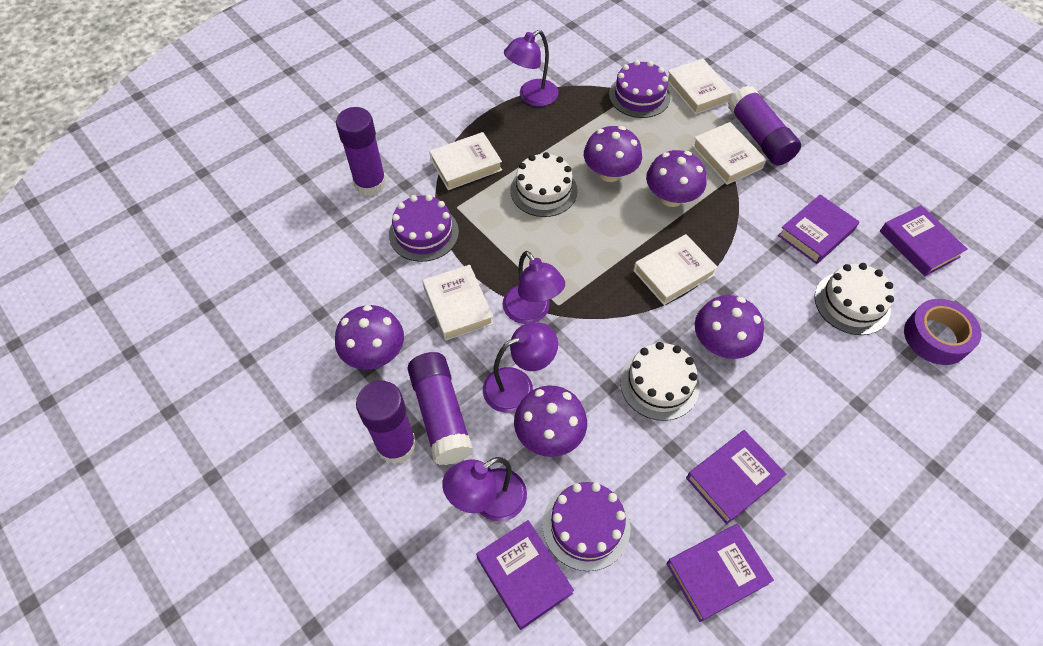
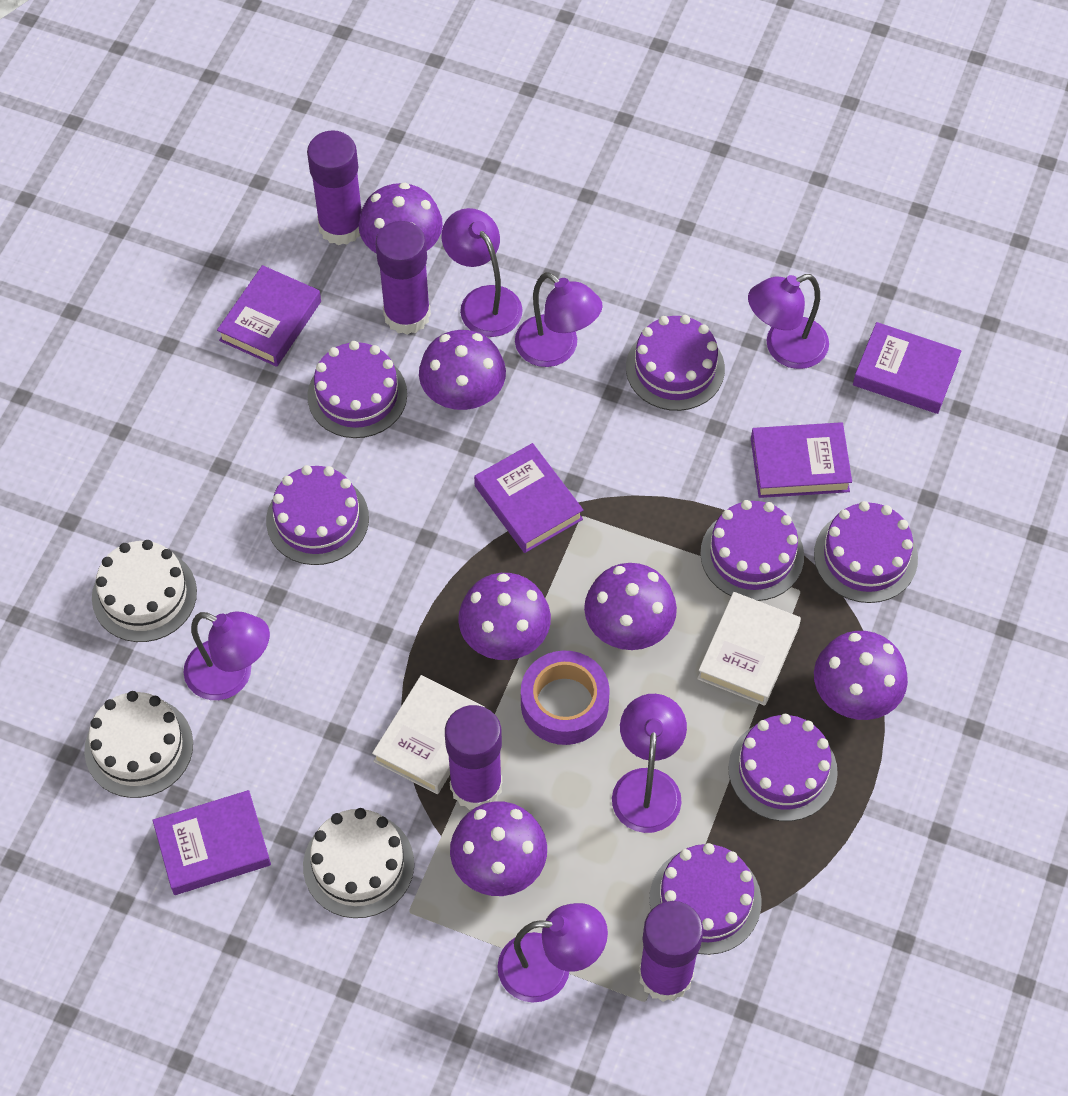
purple cake: [389,194,459,262] [543,482,630,571] [609,60,671,118] = 3 -> [266,465,369,565] [307,341,407,438] [626,315,725,411] [649,843,762,955] [700,500,804,601] [728,714,838,821] [814,501,918,603] = 7
purple lamp: [442,457,527,522] [483,322,558,413] [503,251,565,324] [504,30,559,106] = 4 -> [183,611,270,700] [442,208,523,337] [497,903,608,1003] [515,272,602,367] [612,694,687,833] [748,274,829,369] = 6
purple mushroom: [335,305,404,370] [514,385,587,457] [584,126,642,182] [646,150,707,207] [695,295,764,359] = 5 -> [359,183,443,253] [419,330,506,410] [450,801,547,896] [458,573,551,660] [584,563,677,650] [814,631,908,720] = 6
white book: [422,265,494,341] [429,132,502,190] [633,234,718,305] [668,58,733,115] [692,122,766,185] = 5 -> [372,675,484,794] [697,592,801,706] = 2

